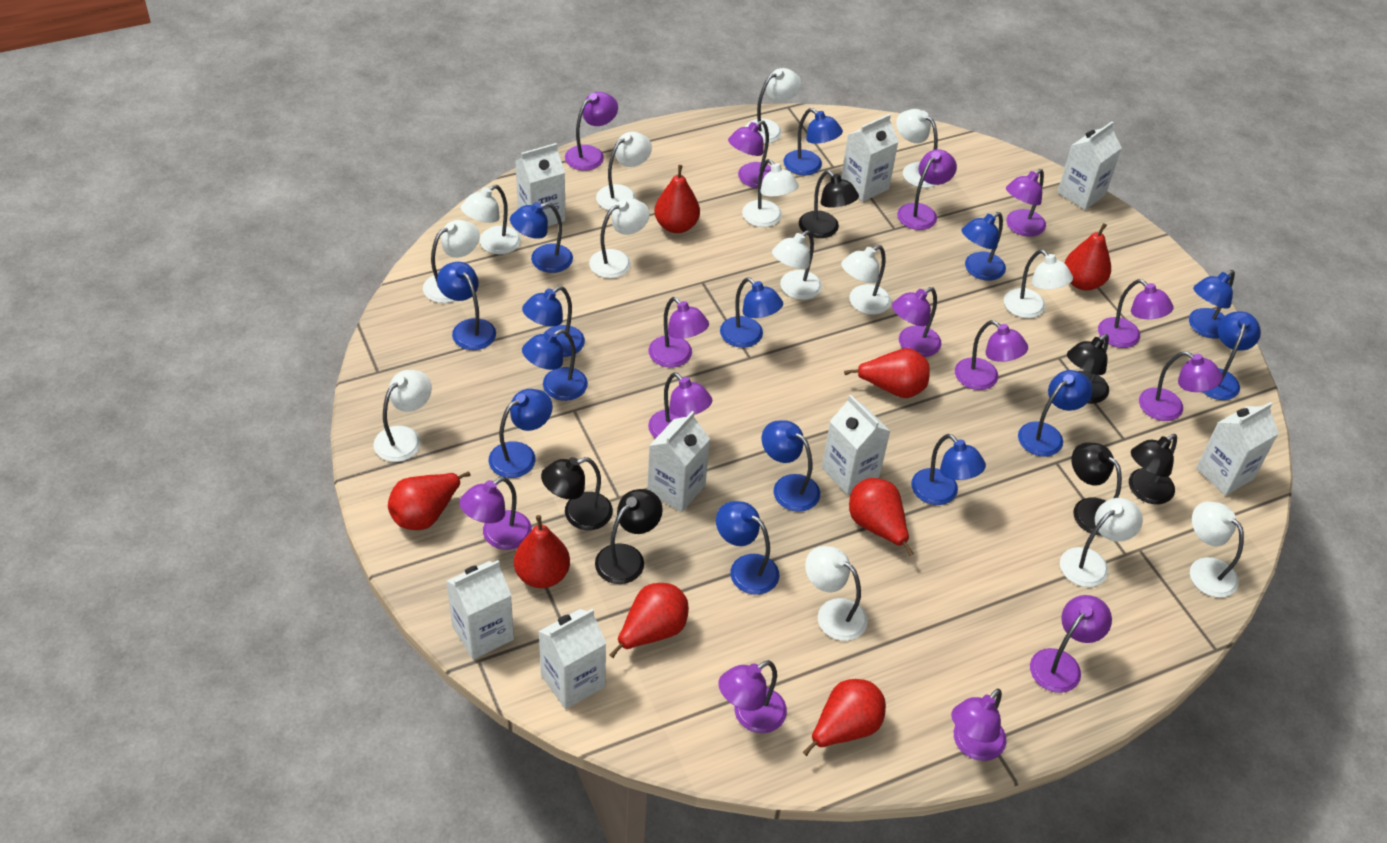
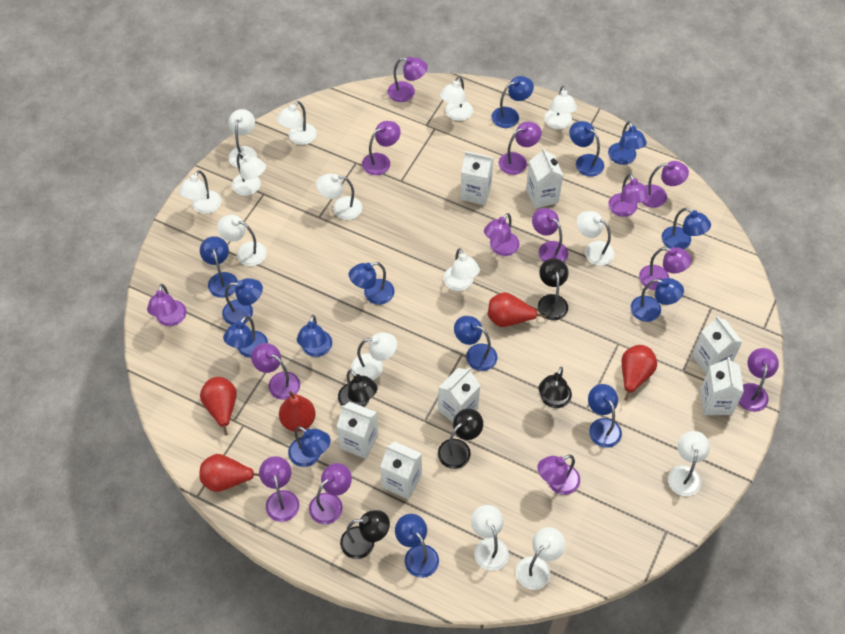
black lamp: [541,457,613,530] [595,489,663,584] [799,170,859,238] [1067,334,1109,404] [1071,442,1122,535] [1129,434,1177,504] = 6 -> [338,370,378,407] [340,510,390,559] [438,409,483,469] [538,258,569,320] [538,367,572,408] = 5
red pear: [388,471,470,530] [514,515,570,588] [609,583,689,658] [654,165,700,233] [802,679,886,756] [844,348,930,398] [849,478,914,557] [1065,223,1111,291] = 8 -> [199,454,259,492] [200,377,237,436] [279,391,316,431] [488,292,547,327] [622,345,657,401] = 5
white carton: [446,560,514,659] [515,143,566,226] [538,609,606,709] [647,411,710,512] [822,394,890,495] [841,114,899,202] [1057,122,1122,210] [1196,402,1279,496] = 8 -> [337,401,378,459] [380,441,422,500] [438,368,481,422] [460,151,494,205] [526,148,563,209] [692,316,743,375] [700,357,744,415] = 7

